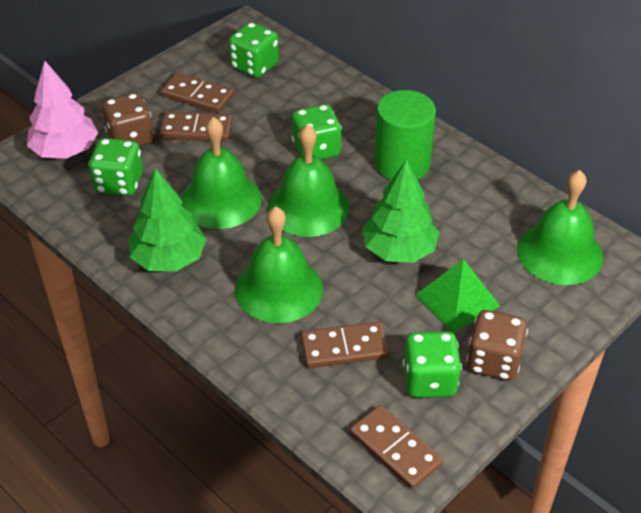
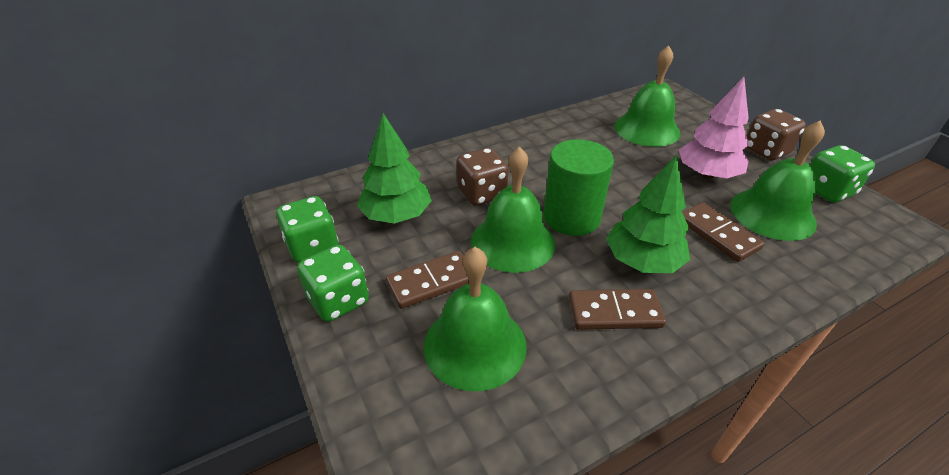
brown domino: [159,112,232,142] [161,73,234,113] [301,322,389,368] [350,405,443,489] = 4 -> [386,251,469,309] [569,289,666,330] [682,202,765,262] = 3
green dice: [89,138,143,196] [229,22,279,78] [292,104,342,160] [403,331,462,398] = 4 -> [276,196,339,263] [297,245,369,322] [810,145,875,203] = 3
green pyramid: [416,259,500,333] = 1 -> none = 0

